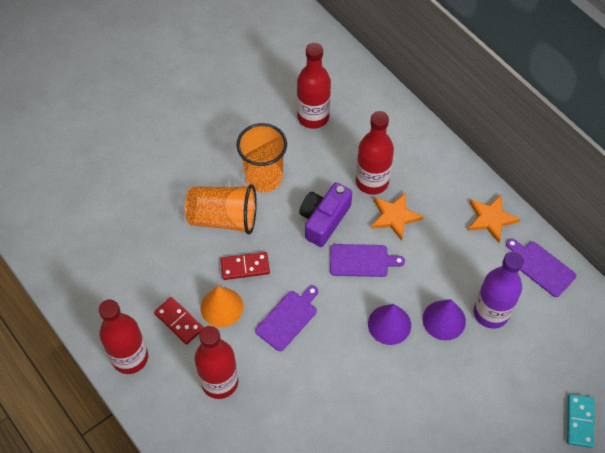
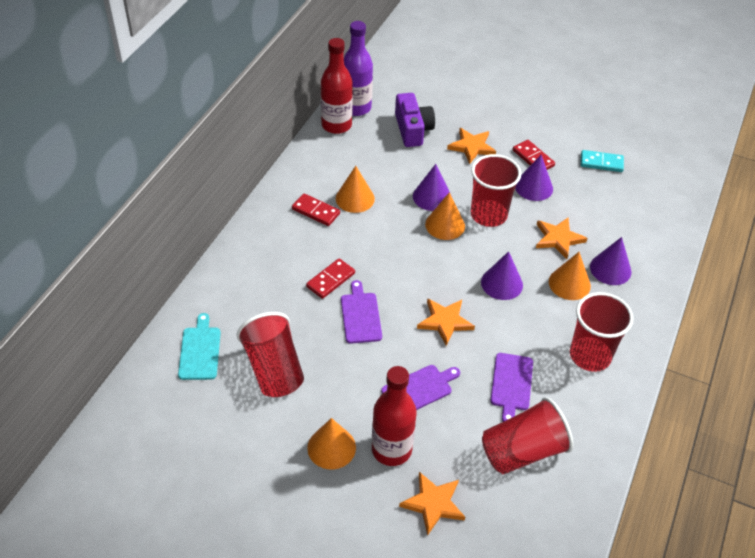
orange cone: [200,286,243,327] = 1 -> [307,418,356,470] [336,166,375,213] [425,192,465,240] [549,252,591,300] = 4
orange cup: [185,184,257,235] [236,123,287,192] = 2 -> none = 0
orange star: [371,192,423,241] [468,194,520,243] = 2 -> [399,472,465,536] [417,298,475,346] [447,128,496,164] [536,218,588,259] = 4
purple cone: [368,304,411,345] [423,299,466,340] = 2 -> [413,164,451,211] [481,251,523,300] [515,155,553,201] [590,237,632,285] = 4
red bottle: [99,299,148,374] [195,326,239,399] [297,43,331,129] [356,111,394,195] = 4 -> [321,38,353,134] [372,366,417,466] = 2
red cup: none = 0 -> [237,312,304,397] [471,154,521,227] [482,397,573,474] [570,292,633,372] = 4
red domino: [154,297,204,345] [220,252,270,280] = 2 -> [292,193,340,226] [306,258,355,299] [513,140,555,170] = 3
turquoise cutting board: none = 0 -> [178,313,221,380] = 1

